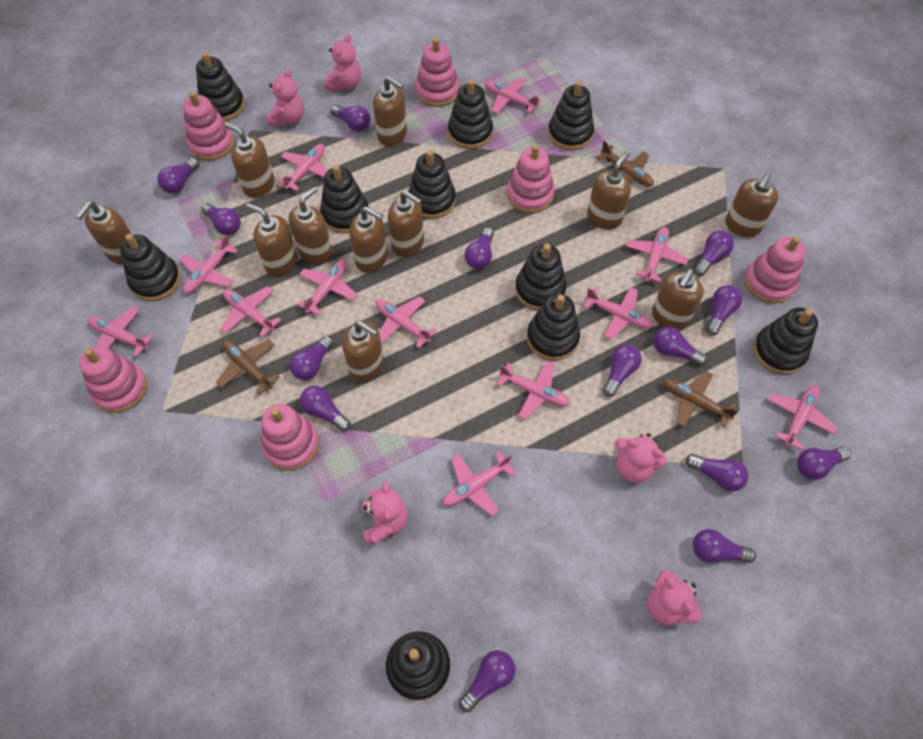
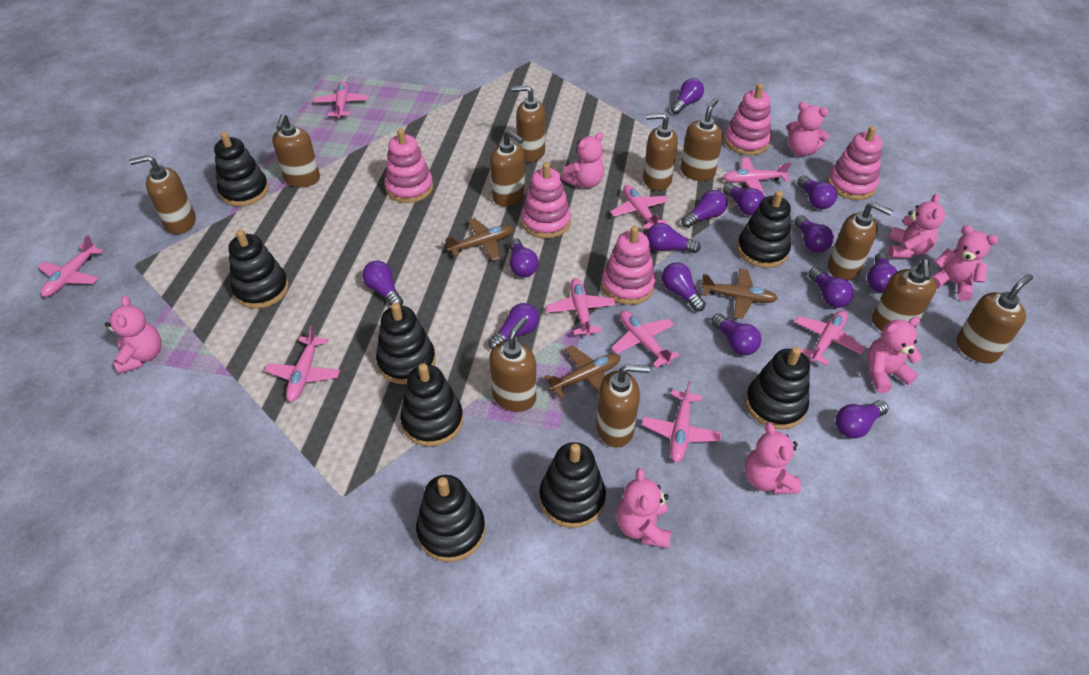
black stacking toy: [120,234,181,301] [196,52,245,121] [320,165,368,233] [386,631,450,701] [408,150,456,219] [448,80,493,149] [515,244,566,310] [527,294,580,361] [548,81,594,150] [753,308,818,374] = 10 -> [214,132,269,206] [228,229,289,309] [376,303,436,384] [400,363,463,447] [416,475,485,562] [539,442,606,528] [737,191,791,268] [745,347,810,429] = 8
pink plane: [88,306,153,357] [180,235,238,294] [220,286,281,337] [277,144,329,191] [297,259,357,315] [375,296,437,348] [443,451,516,516] [485,77,541,114] [496,361,570,419] [583,287,653,339] [626,227,688,282] [768,385,838,450] = 12 -> [38,235,103,297] [265,326,340,402] [314,81,369,118] [546,278,616,337] [610,185,669,230] [611,311,679,368] [642,381,721,463] [723,157,791,196] [794,310,865,366] = 9
pink stacking toy: [79,346,147,413] [183,91,234,161] [261,404,319,471] [416,38,459,107] [507,144,555,213] [745,236,806,304] = 6 -> [384,129,433,203] [521,162,571,239] [601,226,656,305] [724,84,771,155] [828,126,882,200] = 5
pink teddy bear: [267,68,304,126] [324,34,361,91] [362,481,408,545] [615,434,667,483] [647,570,701,626] = 5 -> [105,296,162,374] [561,132,604,188] [617,468,671,548] [745,422,801,494] [787,102,829,156] [867,317,922,393] [888,194,945,258] [932,225,998,301] = 8

